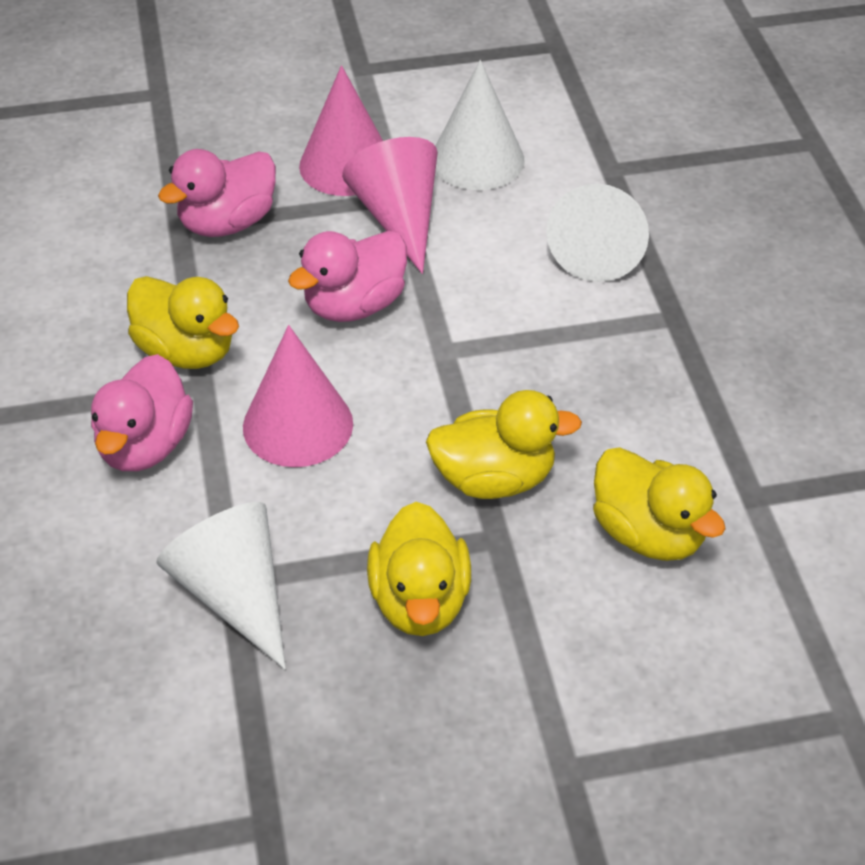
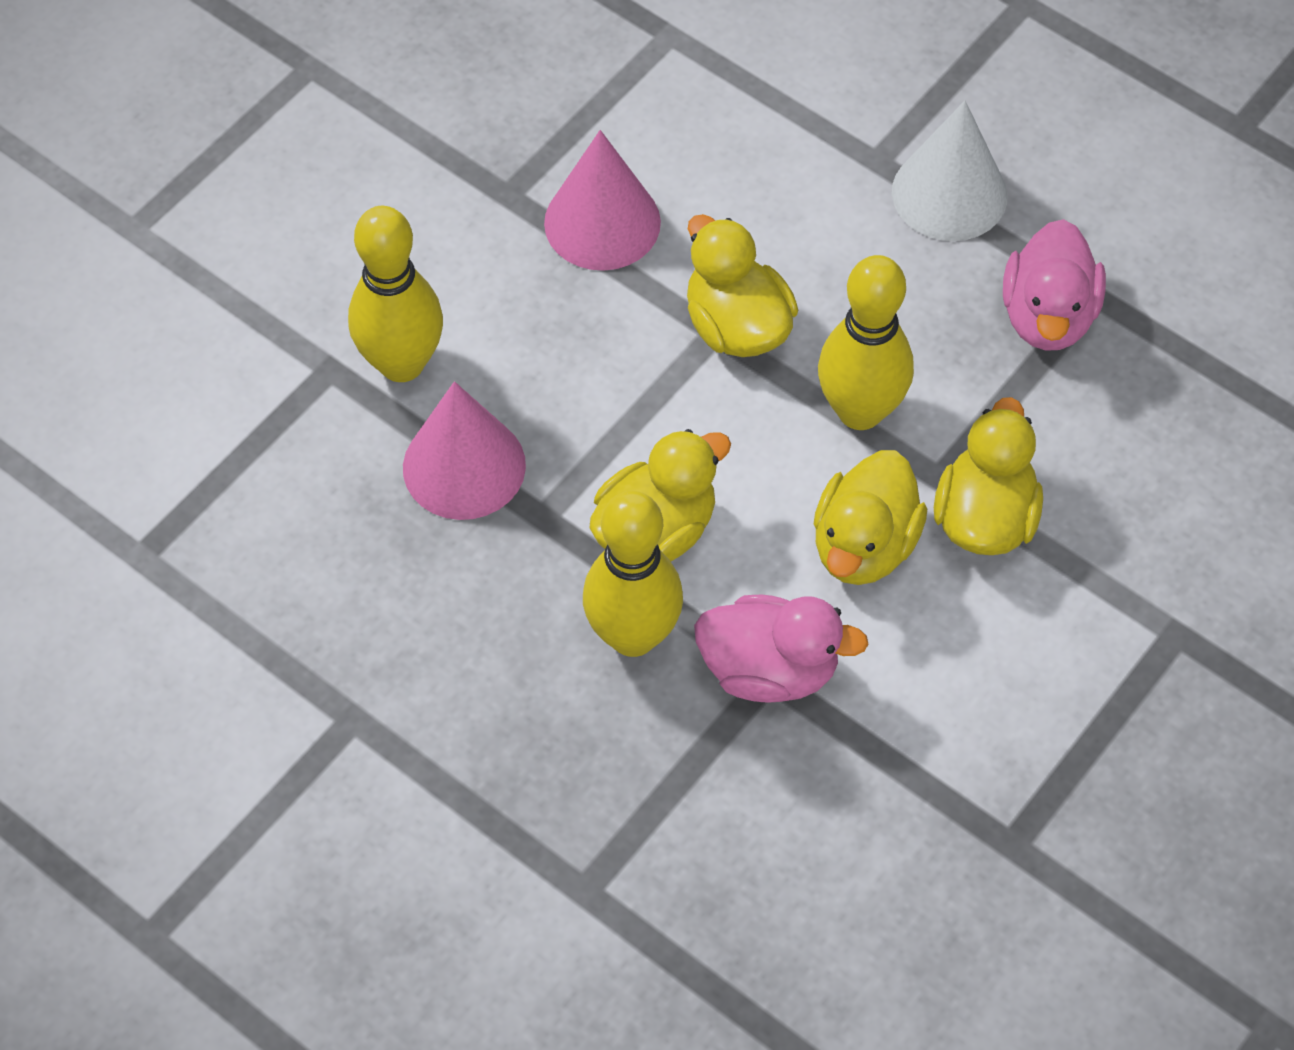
pink cone: [243,325,353,467] [299,65,383,196] [342,137,438,274] = 3 -> [403,381,526,520] [544,130,661,271] = 2
pink duck: [91,354,193,471] [158,149,276,237] [288,231,407,322] = 3 -> [694,595,868,703] [1003,219,1106,351] = 2
white cone: [156,502,286,670] [435,60,525,190] [546,184,649,282] = 3 -> [892,101,1008,241] = 1
yellow bowling pin: none = 0 -> [348,206,443,382] [583,491,683,657] [818,255,914,430] = 3

